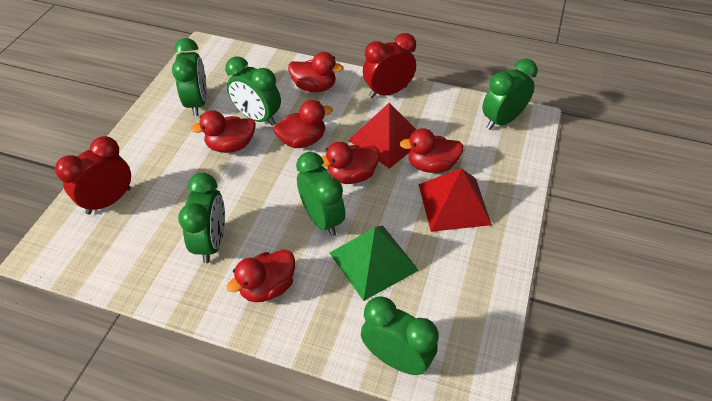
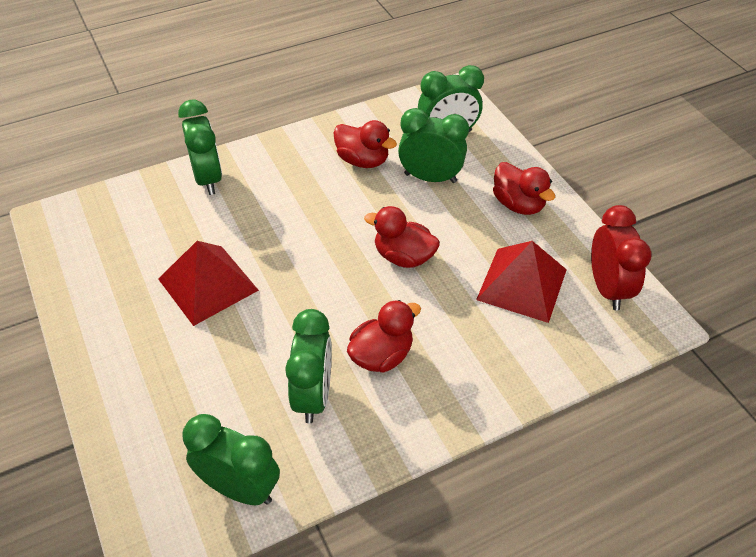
green clock: [172,38,207,116] [178,173,225,263] [225,57,281,126] [296,152,345,236] [361,296,439,375] [482,59,537,130] = 6 -> [178,100,222,195] [182,414,280,505] [285,309,332,423] [398,108,469,183] [418,65,484,132] = 5
green pyramid: [330,226,419,301] = 1 -> none = 0
red clock: [55,136,131,215] [363,33,416,98] = 2 -> [591,205,652,310] = 1
red duck: [191,110,255,153] [227,249,295,302] [274,100,333,148] [288,52,344,92] [321,142,380,184] [400,128,464,173] = 6 -> [334,120,397,168] [347,300,421,373] [364,206,440,268] [493,162,555,215] = 4

